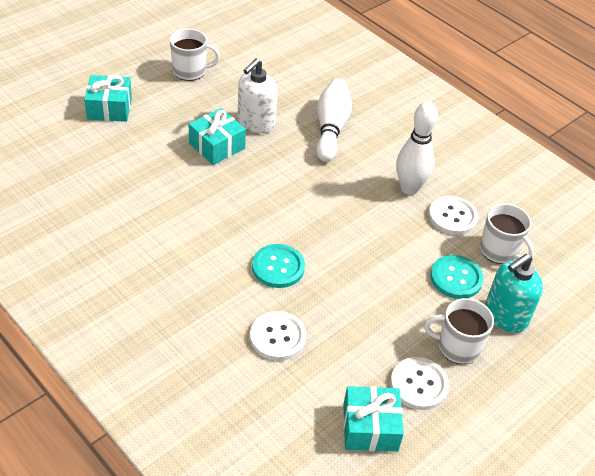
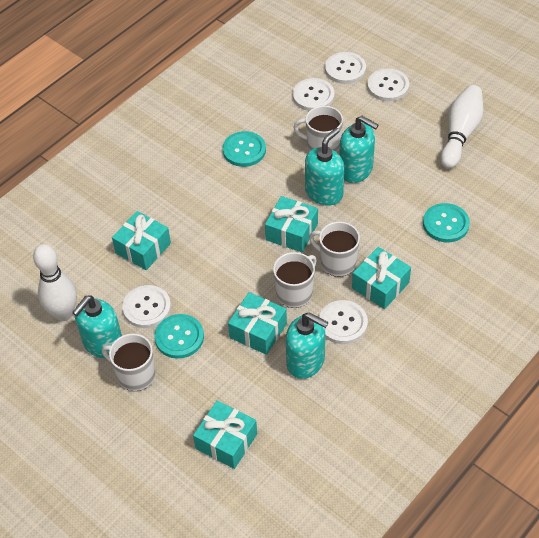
turquoise button: [252,244,305,288] [430,255,484,299] = 2 -> [155,314,204,359] [223,131,266,167] [423,203,470,242] = 3
turquoise gift: [84,75,132,122] [189,108,246,165] [343,386,404,452] = 3 -> [112,211,171,270] [193,400,257,469] [228,292,287,355] [265,196,318,253] [352,247,411,309] = 5
turquoise soap dispenser: [485,254,543,333] = 1 -> [72,295,122,359] [286,312,329,379] [305,128,344,206] [339,116,378,183] = 4
white button: [250,311,307,361] [390,357,449,410] [428,196,478,235] = 3 -> [122,285,171,328] [293,78,335,111] [319,300,368,344] [325,52,366,84] [367,68,409,101] = 5
white mug: [170,29,220,81] [424,298,494,364] [480,204,534,264] = 3 -> [102,333,156,391] [273,252,317,308] [293,106,343,152] [309,221,360,277] = 4
white soap dispenser: [238,58,278,133] = 1 -> none = 0

